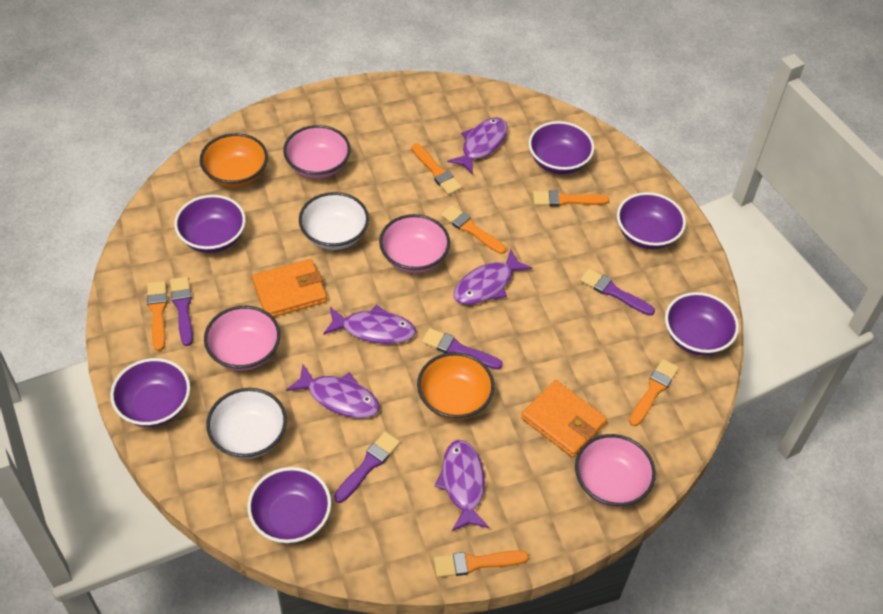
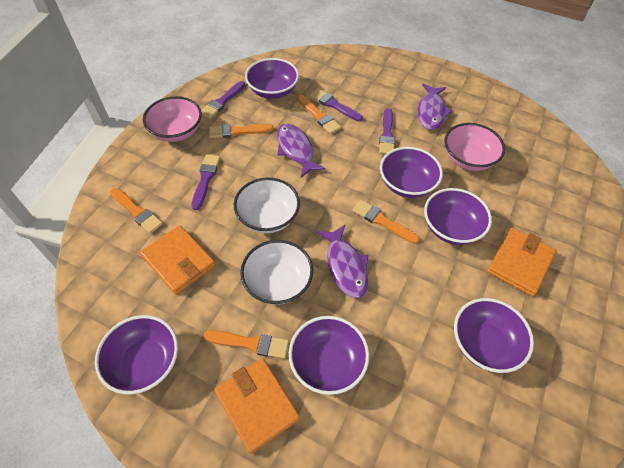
orange bowl: [200,133,268,188] [417,352,495,420] = 2 -> none = 0
orange brush: [147,281,168,351] [412,143,462,195] [434,550,529,577] [441,205,506,254] [533,190,609,207] [629,359,679,426] = 6 -> [110,188,163,234] [204,330,289,359] [209,124,274,138] [297,95,341,134] [352,200,420,244] = 5
orange wallet: [252,259,327,317] [521,380,607,457] = 2 -> [140,225,215,295] [214,358,300,454] [487,228,556,296] = 3
pink bowl: [204,306,280,371] [283,125,351,179] [379,214,450,273] [575,434,656,507] = 4 -> [143,96,202,142] [444,123,505,171] = 2
purple fish: [286,364,380,418] [323,305,416,344] [435,440,489,531] [447,117,508,175] [453,249,532,305] = 5 -> [277,124,326,178] [317,225,369,298] [418,84,453,130] = 3

